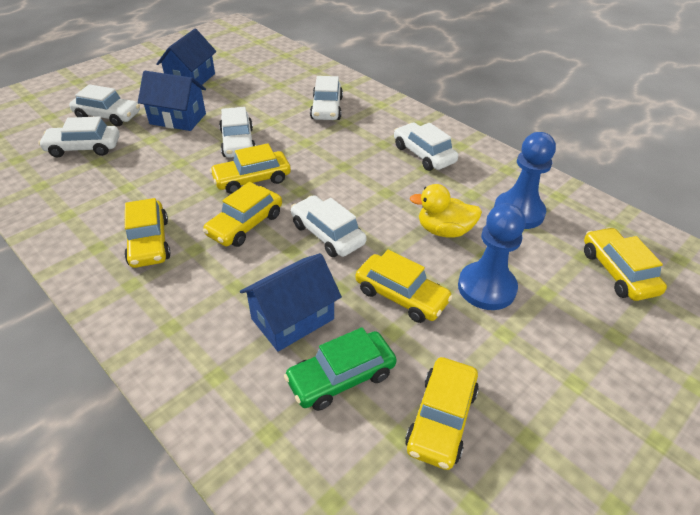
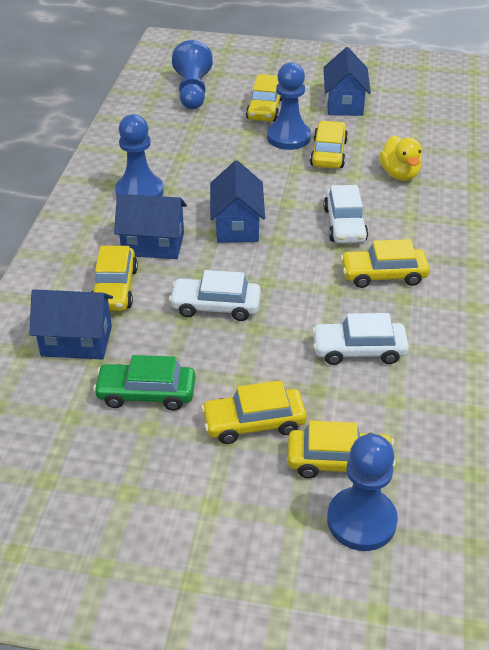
blue house: [138,71,206,131] [156,29,216,85] [240,253,342,352] = 3 -> [29,289,113,360] [114,194,187,259] [210,160,265,243] [323,47,371,116] = 4
blue pawn: [458,203,526,310] [494,132,556,229] = 2 -> [115,114,164,197] [172,40,213,109] [267,62,311,150] [327,434,398,551] = 4
white car: [38,117,120,157] [69,84,140,126] [219,107,256,158] [291,195,366,257] [310,76,343,120] [394,123,458,171] = 6 -> [169,270,261,321] [312,313,409,365] [323,185,368,243] = 3

